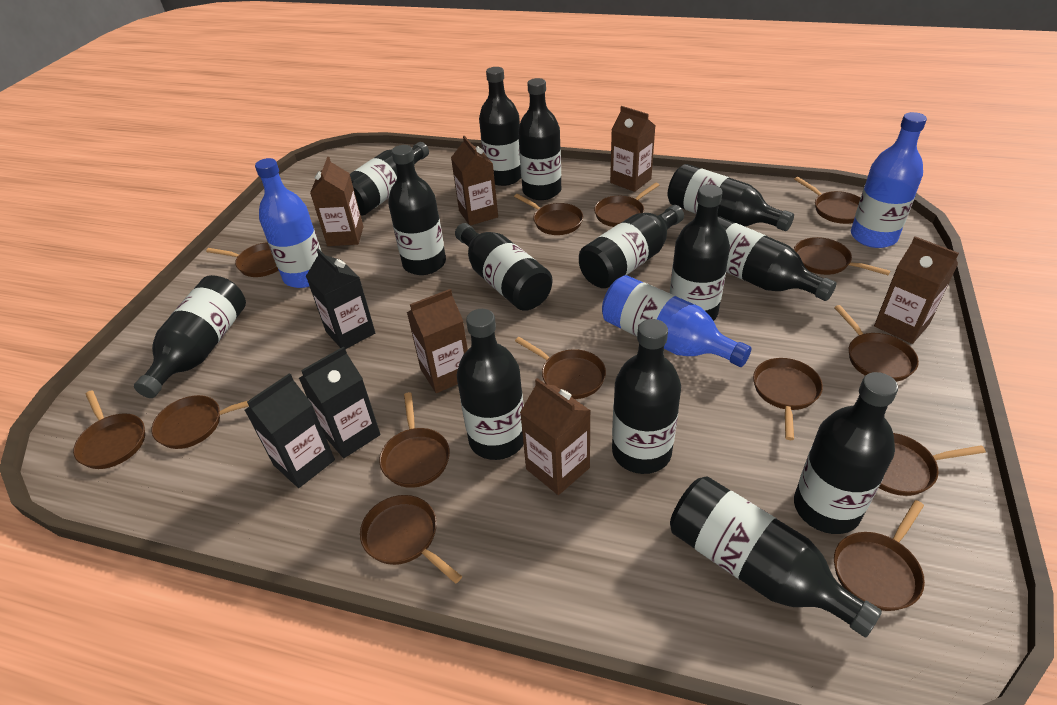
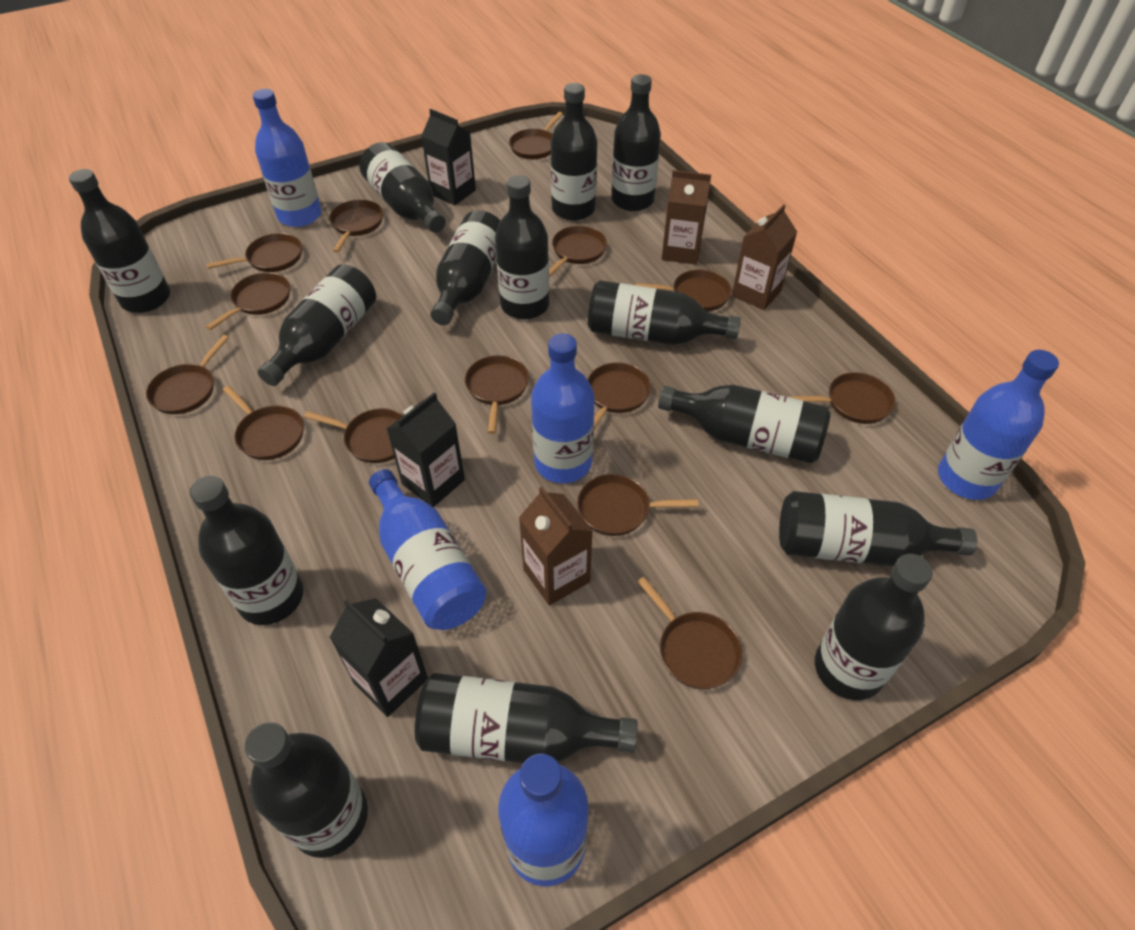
blue bottle: [255,158,321,288] [602,275,751,367] [851,112,927,248] = 3 -> [253,89,322,227] [369,469,487,630] [498,754,589,887] [531,333,595,483] [938,350,1059,500] = 5
brown carton: [310,157,364,246] [407,289,468,393] [451,136,498,226] [520,378,591,495] [610,106,655,192] [874,236,959,344] = 6 -> [519,487,593,606] [662,170,711,265] [732,204,797,310] = 3

